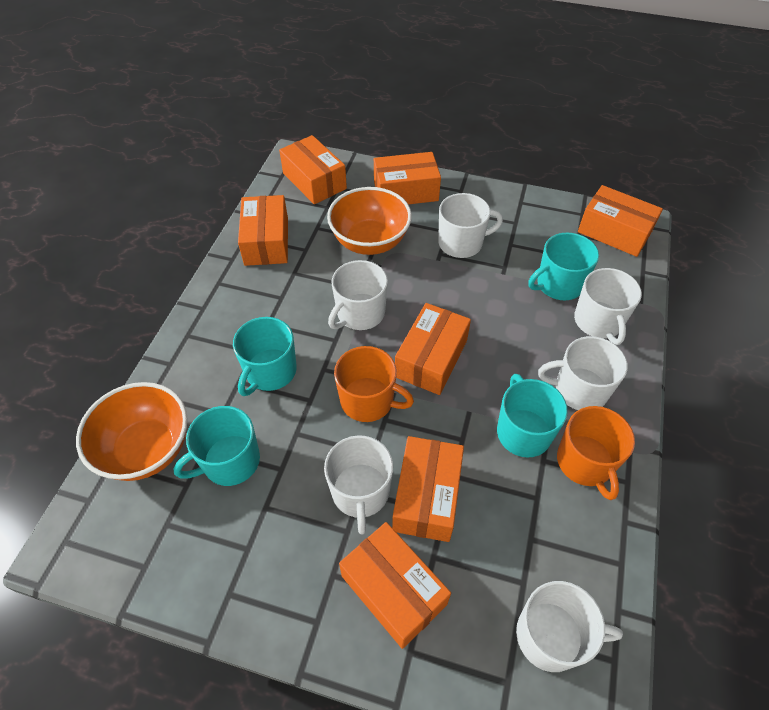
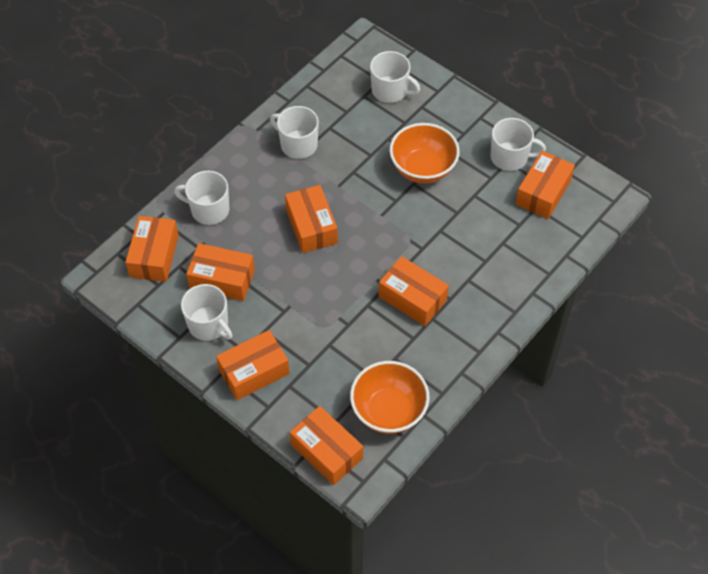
orange mug: [334,346,414,422] [557,406,635,500] = 2 -> none = 0
turquoise mug: [174,406,260,486] [233,317,297,396] [497,374,568,458] [528,233,599,300] = 4 -> none = 0
white mug: [324,435,393,535] [328,260,388,330] [438,193,503,258] [516,581,623,672] [538,336,628,410] [574,268,642,345] = 6 -> [174,171,229,225] [181,284,233,341] [270,106,319,159] [370,51,420,103] [491,118,546,171] = 5

